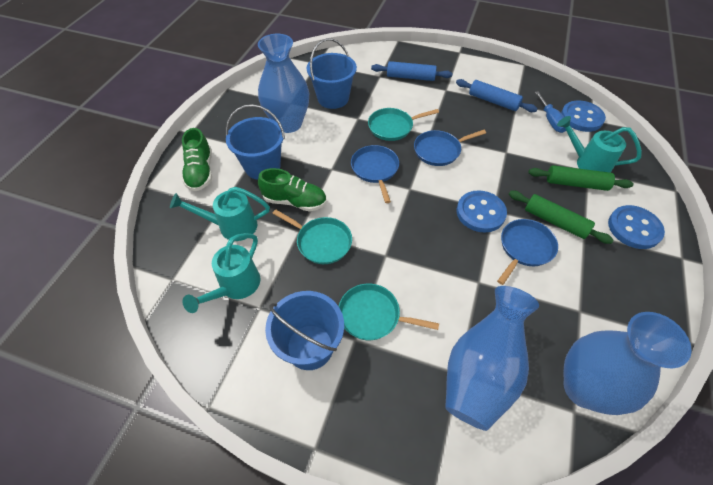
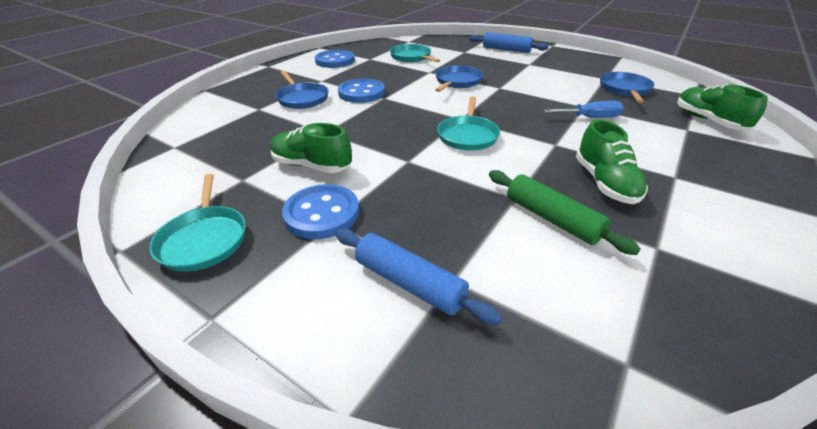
blue bucket: [226,104,285,180] [265,291,344,370] [307,38,357,109] = 3 -> none = 0
blue vase: [258,34,309,133] [445,286,539,431] [563,312,692,415] = 3 -> none = 0
green rolling pin: [509,191,614,244] [528,165,634,191] = 2 -> [489,170,641,255] = 1
green shoe: [182,128,212,191] [258,168,327,212] = 2 -> [271,123,352,173] [576,120,648,204] [677,84,768,130] = 3
turquoise watering can: [170,187,270,241] [182,233,260,313] [557,116,642,173] = 3 -> none = 0

